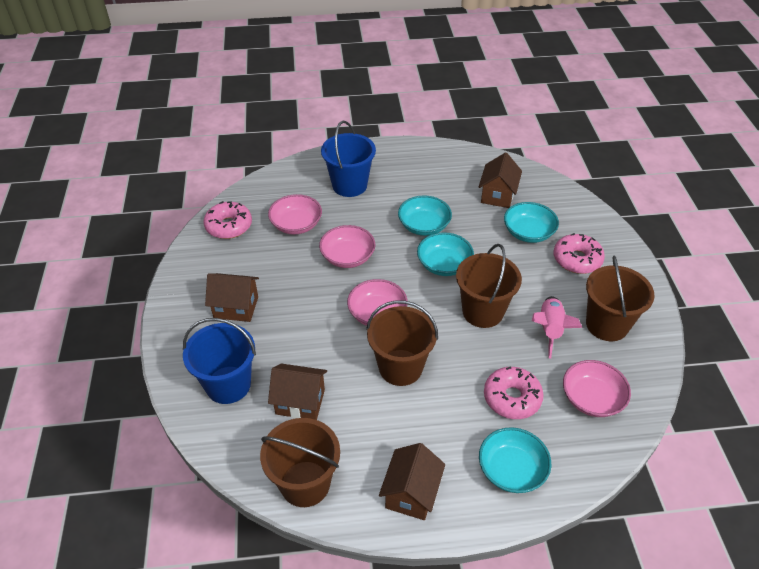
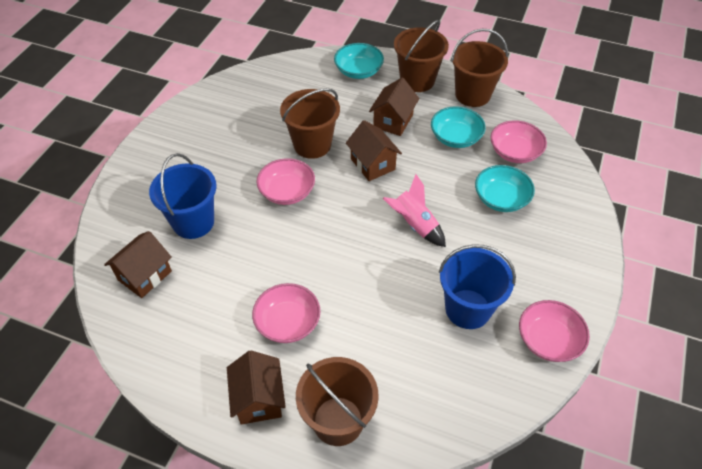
pink donut: [203,201,252,239] [484,366,544,419] [554,233,605,274] = 3 -> none = 0
turquoise bowl: [398,195,452,236] [417,232,474,276] [479,427,551,493] [504,202,559,243] = 4 -> [334,43,384,79] [431,106,486,148] [475,165,535,212] = 3

